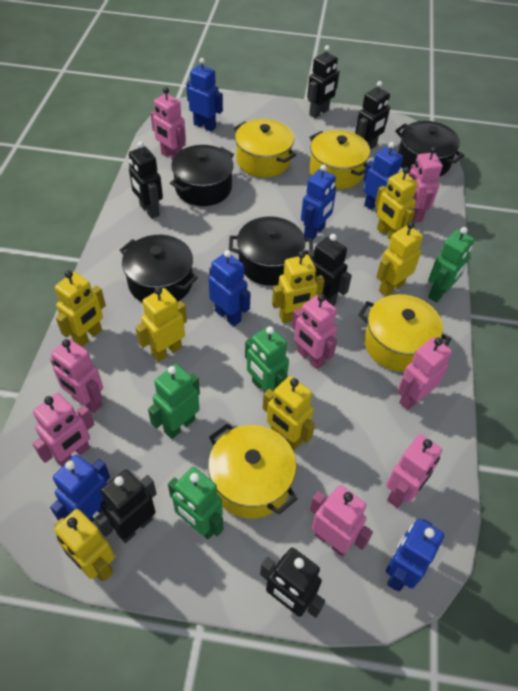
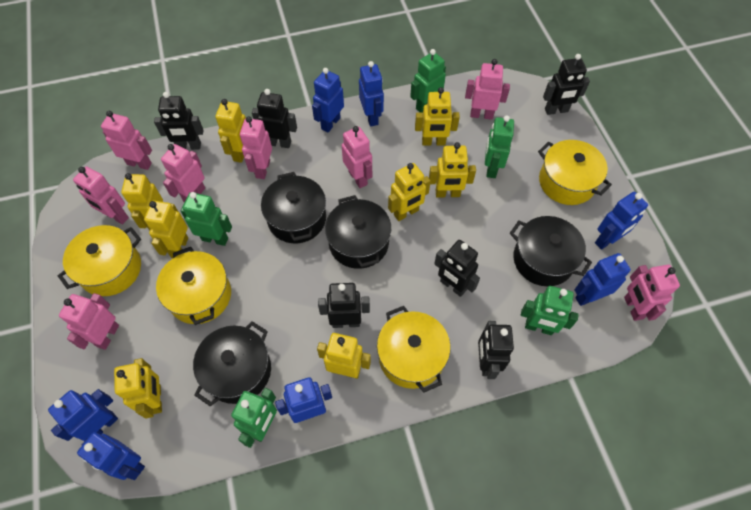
blue robot: [50,455,110,522] [186,58,223,132] [208,250,251,326] [301,164,336,239] [363,142,403,213] [386,519,444,592] = 6 -> [48,389,118,441] [77,432,145,480] [275,377,332,423] [312,68,344,132] [359,61,384,126] [574,253,631,306] [595,192,648,250] = 7
green robot: [148,364,200,439] [168,467,223,539] [245,326,289,394] [428,227,474,303] = 4 -> [181,192,232,246] [231,388,277,448] [410,49,446,113] [485,115,514,178] [521,286,579,335] = 5
yellow robot: [54,509,115,581] [55,270,106,347] [135,287,187,362] [263,376,315,450] [272,251,325,323] [375,167,418,240] [376,222,423,296] = 7 -> [114,358,162,419] [121,173,163,231] [144,201,188,258] [215,99,246,163] [317,333,371,379] [388,163,431,221] [415,87,460,146] [429,142,476,198] = 8

